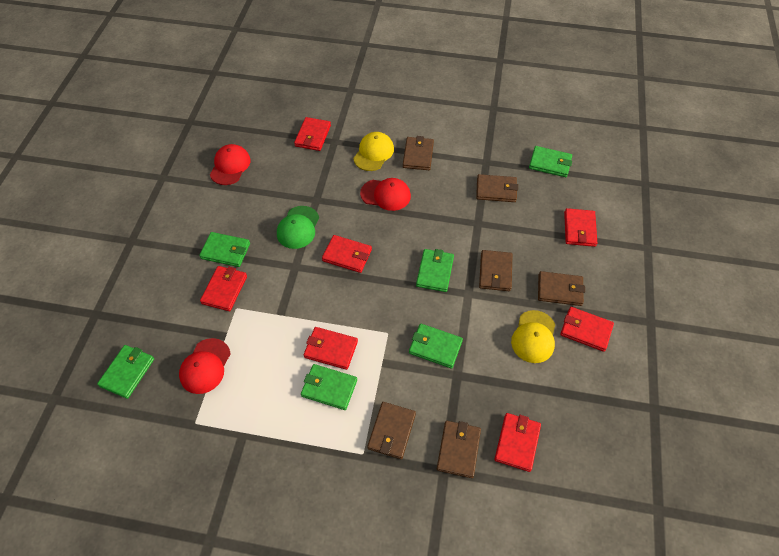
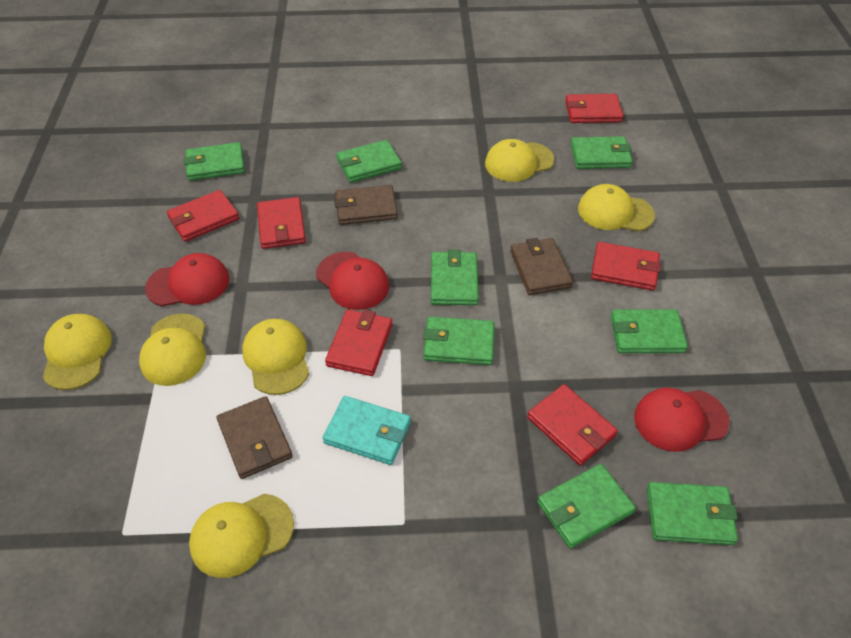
brown wallet: [367,402,416,459] [403,136,434,170] [437,421,481,478] [476,174,518,202] [479,250,512,291] [538,271,585,306] = 6 -> [217,396,293,479] [334,185,398,225] [510,238,573,295] = 3
green cap: [277,206,319,249] = 1 -> none = 0
green wallet: [97,345,154,399] [199,232,250,267] [301,364,357,410] [409,324,463,369] [416,249,454,292] [529,146,572,177] = 6 -> [184,142,245,181] [337,140,402,183] [423,316,495,365] [431,249,479,305] [537,464,636,549] [571,136,633,169] [611,309,688,353] [647,482,738,545] = 8
red wallet: [200,266,247,311] [294,117,331,151] [304,327,358,370] [322,235,372,273] [494,413,541,472] [560,307,614,352] [564,208,597,247] = 7 -> [167,190,239,242] [257,197,306,249] [325,310,392,376] [527,384,618,466] [565,94,623,123] [591,242,661,291] = 6
turquoise wallet: none = 0 -> [323,396,411,465] = 1
yellow cap: [353,132,394,171] [511,310,555,363] = 2 -> [42,314,112,390] [139,314,206,386] [189,494,294,578] [242,319,309,395] [485,139,554,182] [578,184,655,231] = 6

